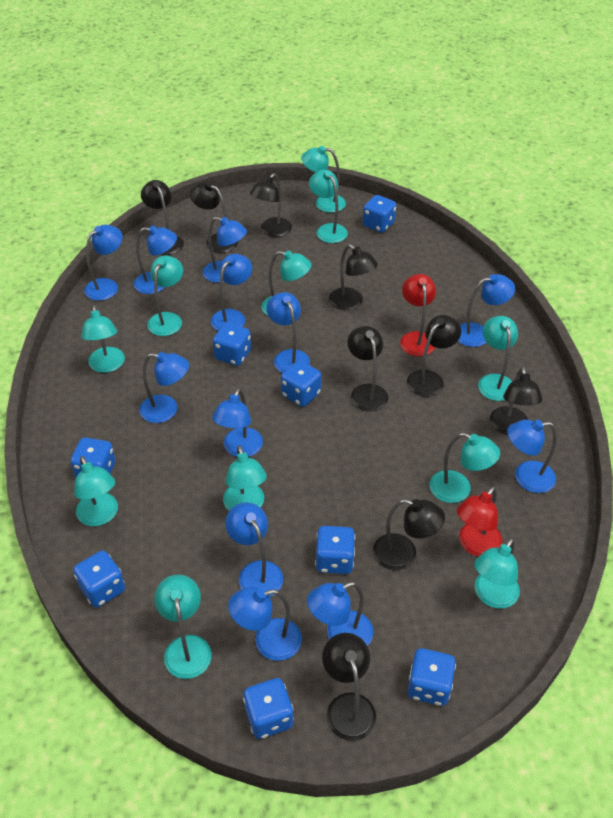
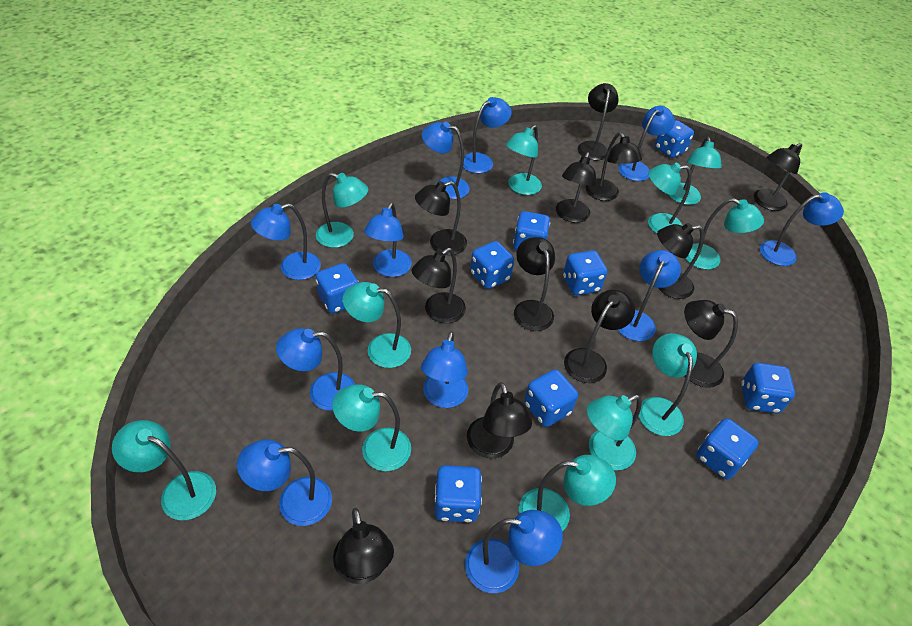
black lamp: [141,180,184,255] [190,181,238,253] [250,173,292,237] [322,633,376,741] [329,244,378,310] [348,326,388,412] [373,499,445,570] [407,315,461,397] [490,366,543,435] = 9 -> [333,508,394,584] [412,248,466,323] [415,181,467,255] [467,382,532,458] [514,237,555,331] [556,152,596,223] [564,290,635,383] [578,83,619,160] [585,132,642,201] [657,223,704,299] [684,300,738,388] [754,143,802,211] = 12
blue dice: [70,437,115,478] [73,550,125,608] [213,323,251,366] [243,678,294,739] [281,360,321,407] [315,526,355,574] [363,195,396,233] [408,648,456,706] = 8 -> [316,263,359,314] [434,465,482,522] [470,241,514,289] [513,211,550,250] [524,369,578,427] [563,250,607,295] [655,120,694,158] [696,418,759,480] [741,363,795,413] = 9
blue lamp: [84,225,122,301] [134,225,177,294] [139,352,189,423] [202,217,247,283] [211,254,252,331] [212,388,263,457] [225,502,283,597] [228,587,302,661] [266,292,310,373] [307,582,373,646] [458,274,515,347] [507,420,557,493] = 12 -> [237,439,332,526] [251,203,321,280] [276,328,355,411] [364,203,412,277] [421,331,468,408] [422,122,470,199] [463,97,512,173] [465,510,563,593] [618,106,675,181] [618,250,681,341] [760,192,844,266] = 11
red lamp: [400,274,436,356] [457,486,502,556] = 2 -> none = 0

